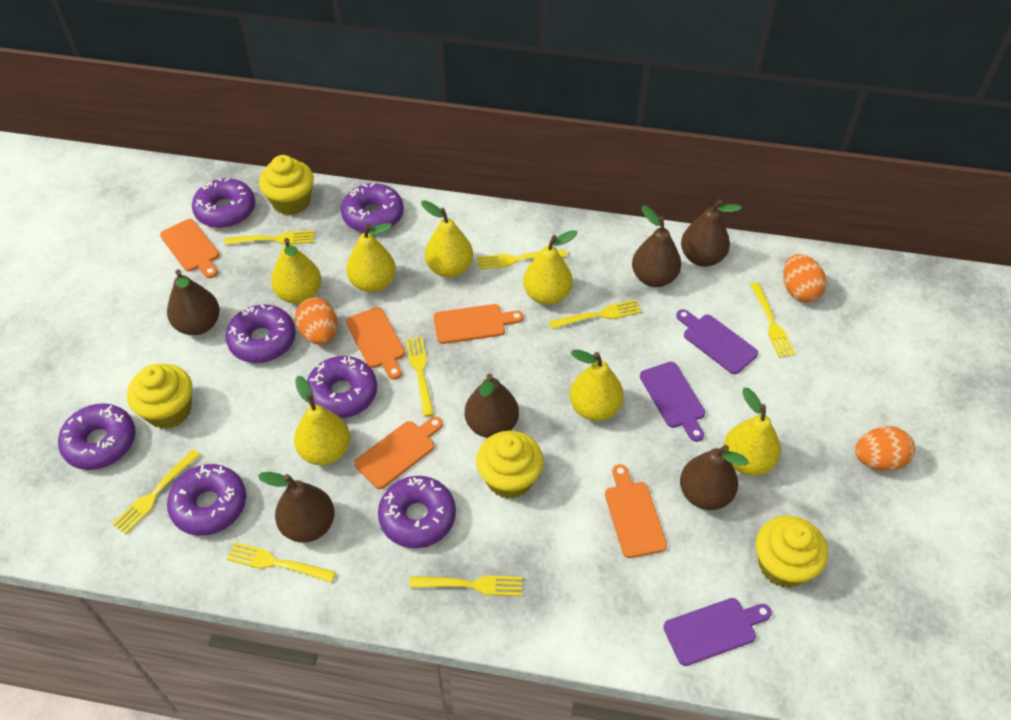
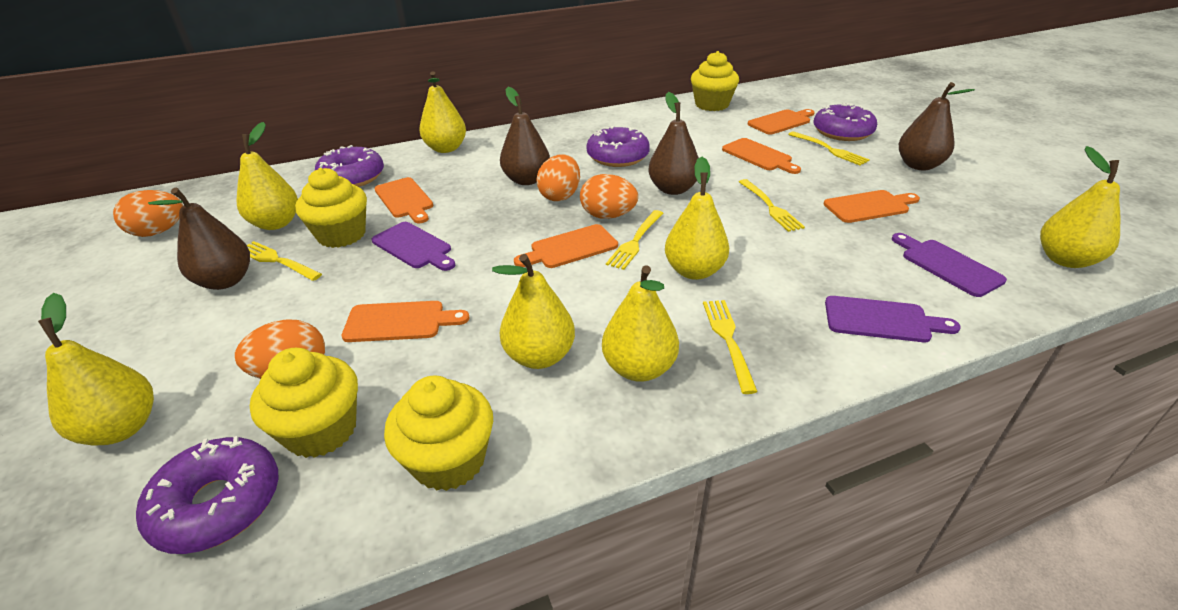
brown pear: [167,269,220,335] [258,472,335,543] [465,374,519,438] [632,206,681,287] [680,445,748,510] [681,199,742,267] = 6 -> [148,188,250,290] [500,87,550,185] [648,92,699,195] [899,82,975,170] = 4
orange cutting board: [160,219,219,278] [346,307,405,380] [354,417,443,489] [433,304,524,344] [605,464,667,558] = 5 -> [342,301,470,342] [375,177,433,223] [514,224,618,268] [722,138,801,174] [748,109,815,135] [823,190,920,223] = 6
orange egg: [295,298,338,345] [783,254,827,303] [855,426,915,471] = 3 -> [113,190,183,237] [235,319,325,379] [536,155,580,201] [580,174,638,219] = 4
purple donut: [58,403,135,470] [167,464,246,536] [192,178,255,228] [226,305,296,363] [307,356,377,418] [341,183,404,233] [378,476,456,548] = 7 -> [136,436,279,554] [315,145,384,187] [587,126,650,167] [813,103,877,141] = 4
yellow fork: [112,449,200,534] [225,230,314,245] [227,542,336,583] [406,336,434,417] [409,575,522,596] [477,249,567,270] [549,300,641,329] [750,282,795,358] = 8 -> [247,241,322,281] [606,210,664,270] [703,300,758,394] [739,179,805,232] [788,131,870,165] = 5

